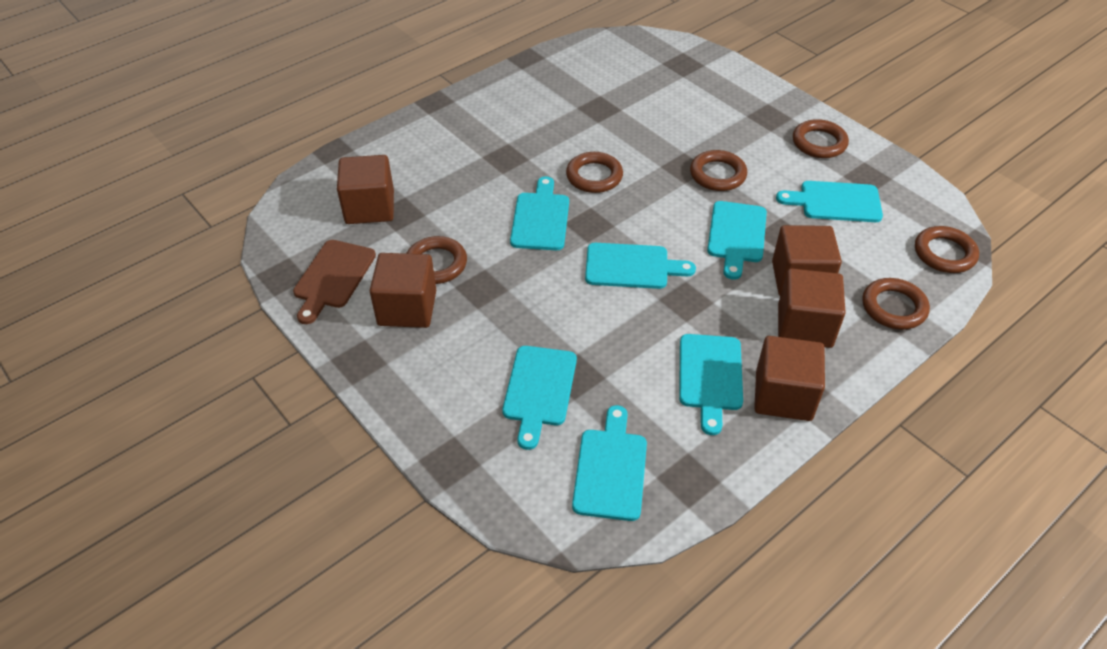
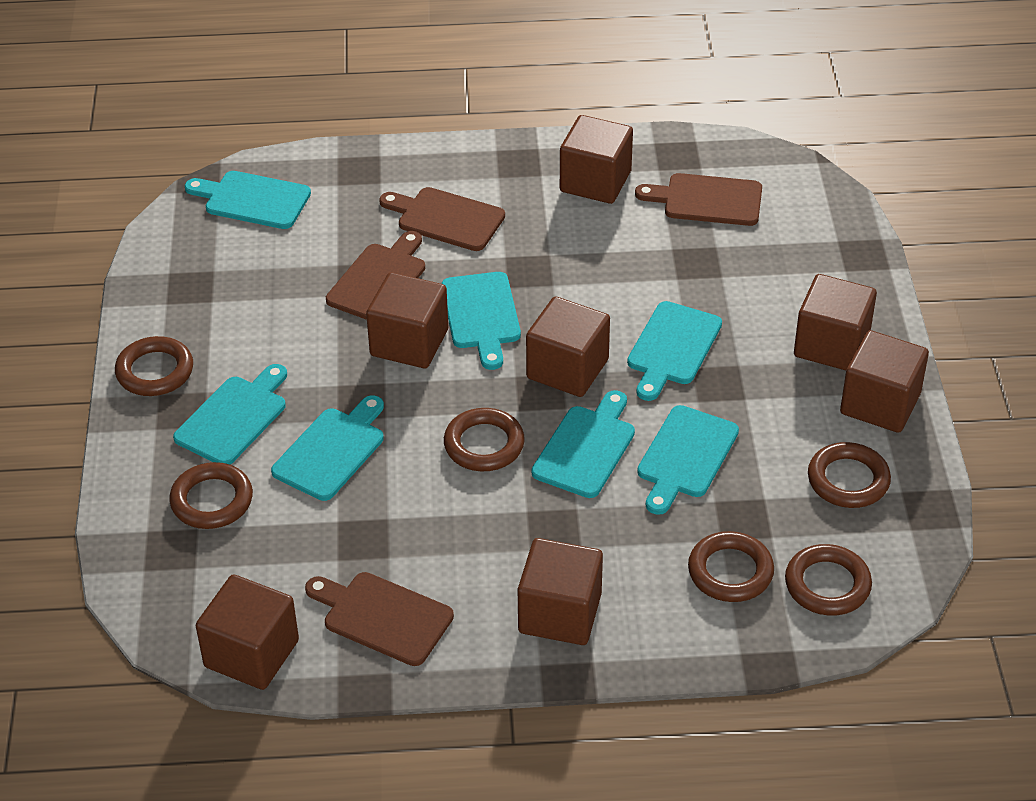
brown cube: [337,155,394,224] [370,253,436,328] [754,336,825,421] [772,225,842,296] [778,268,846,348] = 5 -> [196,574,299,690] [366,272,448,368] [518,538,603,645] [526,296,610,397] [560,115,633,204] [794,274,877,370] [840,330,929,433] = 7
brown cutting board: [293,240,376,324] = 1 -> [305,572,454,666] [326,231,425,320] [379,187,505,251] [635,173,762,226] = 4

